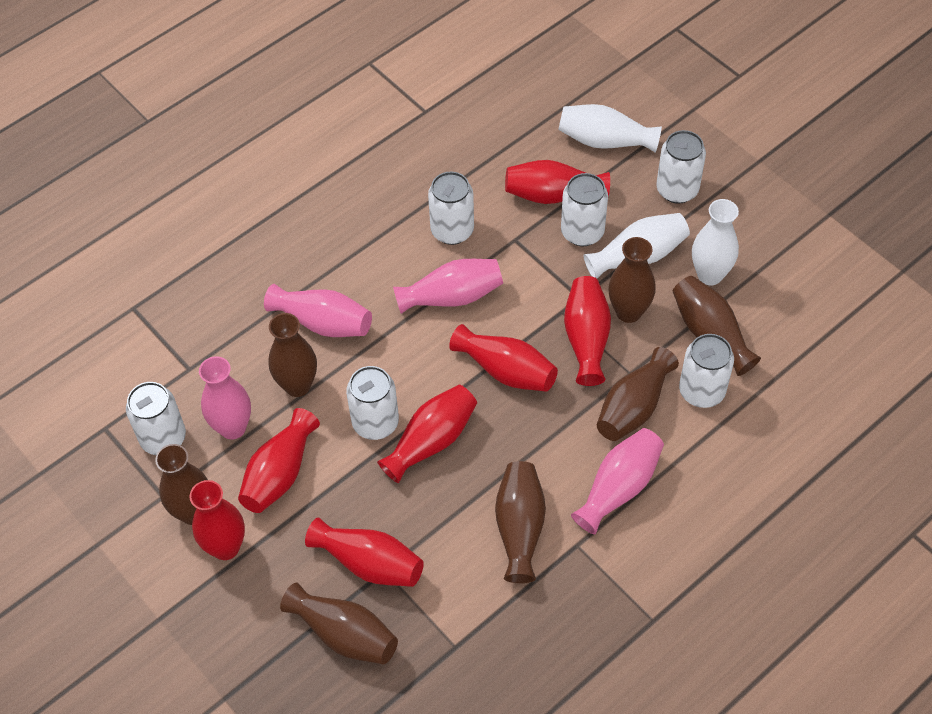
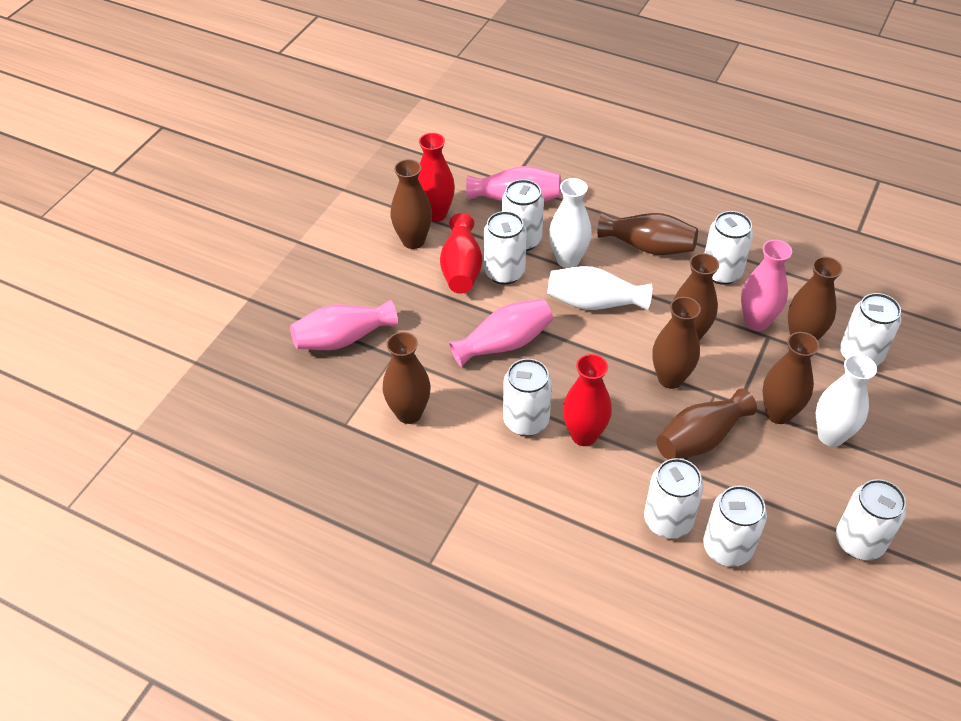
brown vase: [155,444,208,525] [268,313,317,397] [280,583,398,664] [495,461,546,583] [597,347,679,441] [608,237,656,323] [673,276,761,376] = 7 -> [383,332,431,424] [390,159,432,249] [597,213,698,255] [652,297,701,389] [656,389,757,460] [671,253,719,341] [762,332,819,424] [788,256,843,340] = 8
red vase: [189,480,245,560] [238,408,320,513] [305,518,424,587] [377,385,477,483] [449,324,558,392] [505,160,610,204] [564,276,611,386] = 7 -> [418,133,455,222] [440,213,482,294] [563,354,612,446] = 3
white can: [126,382,186,455] [346,366,399,440] [428,172,474,245] [561,173,608,246] [656,130,706,204] [679,334,734,408] = 6 -> [484,211,527,285] [502,179,544,251] [503,359,552,436] [644,458,704,539] [703,486,767,567] [705,211,753,285] [836,479,906,560] [840,293,901,366] = 8

